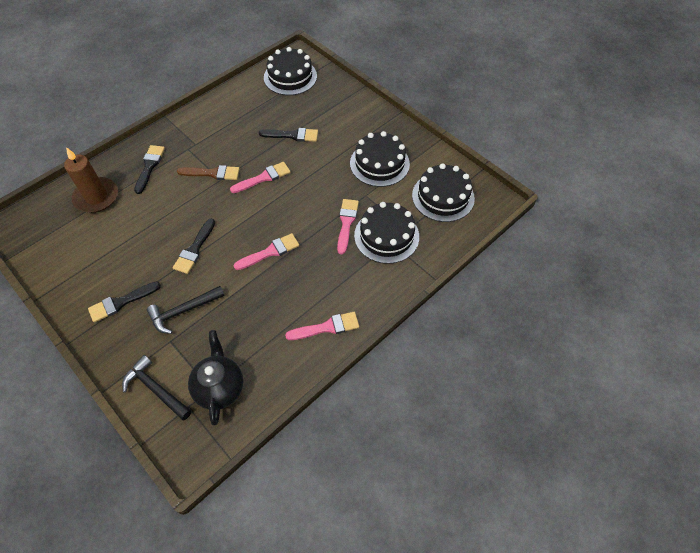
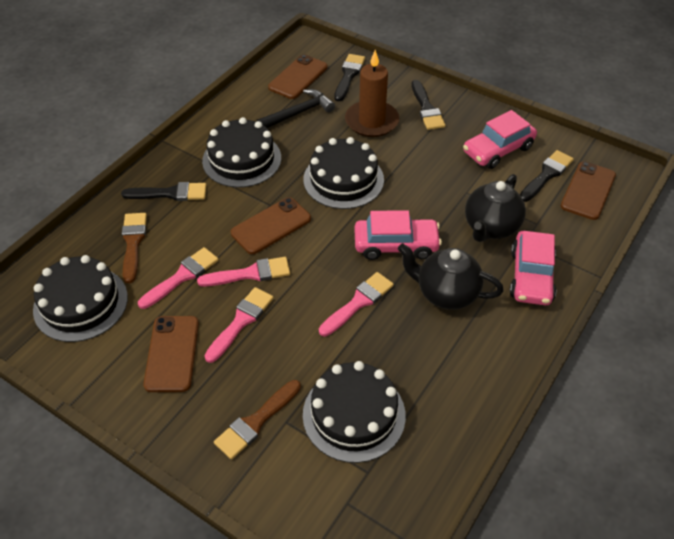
black hammer: [122,355,192,420] [147,286,225,334] = 2 -> [256,89,335,128] = 1
black teapot: [188,330,243,425] = 1 -> [398,243,504,310] [465,174,526,242] = 2
brown brush: [177,165,240,180] = 1 -> [122,213,147,283] [214,380,301,460] = 2
brown phone: none = 0 -> [143,316,199,392] [231,197,311,254] [268,54,327,99] [561,162,616,220] = 4
pink car: none = 0 -> [354,210,442,260] [463,110,537,169] [510,231,556,305] = 3

